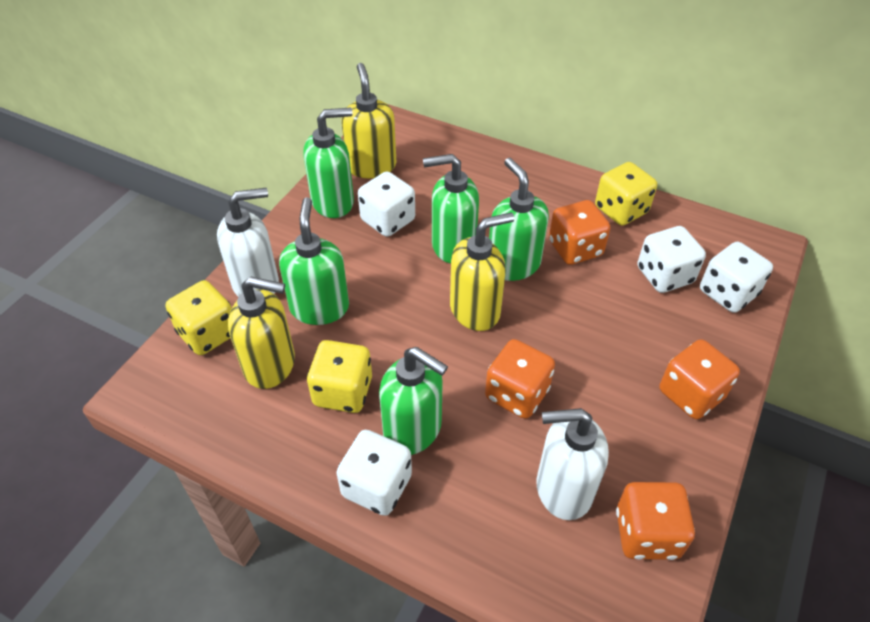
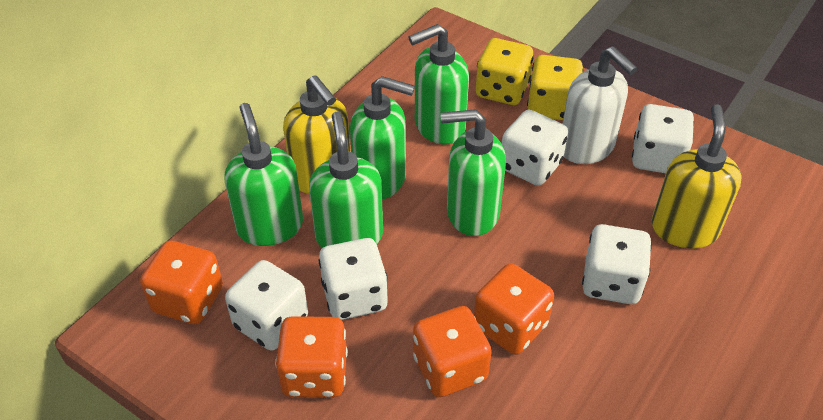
white dice: [336,430,412,516] [358,172,415,237] [637,226,706,293] [700,242,773,313] = 4 -> [225,260,308,351] [319,238,388,320] [502,110,568,186] [582,224,652,304] [632,104,694,173] = 5
white soap dispenser: [217,188,279,297] [537,408,609,520] = 2 -> [562,46,637,164] = 1
yellow dice: [166,280,232,355] [307,340,372,413] [595,162,657,226] = 3 -> [476,38,534,105] [527,55,583,120] = 2
yellow soap dispenser: [228,277,295,389] [341,63,396,178] [450,212,515,331] = 3 -> [283,75,351,194] [651,104,742,249] = 2

